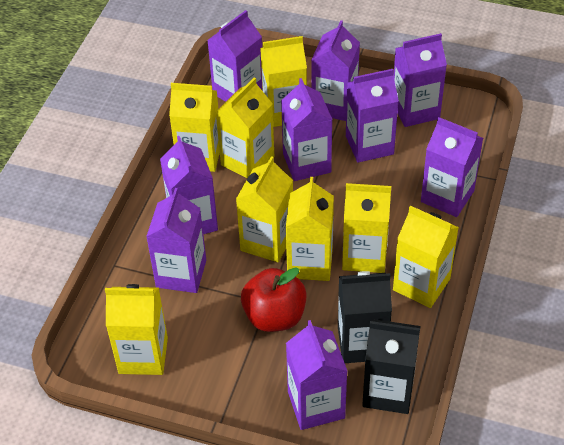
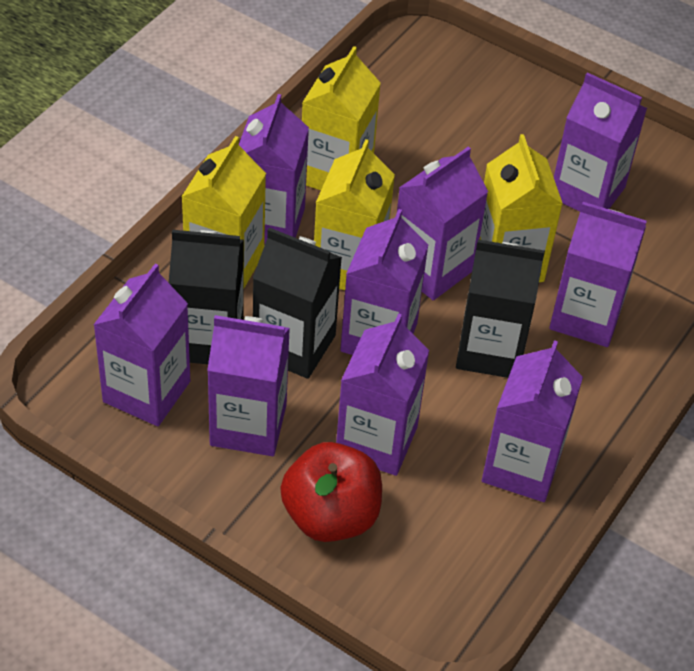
black carton: [338,271,392,363] [362,319,420,414] = 2 -> [169,230,244,364] [253,228,342,379] [456,239,545,378] = 3
yellow carton: [105,284,168,375] [169,83,220,172] [216,78,274,178] [236,156,293,262] [260,36,307,127] [286,177,334,281] [342,183,391,273] [393,206,459,308] = 8 -> [181,136,266,288] [302,46,381,190] [314,139,395,290] [479,134,563,282] = 4

